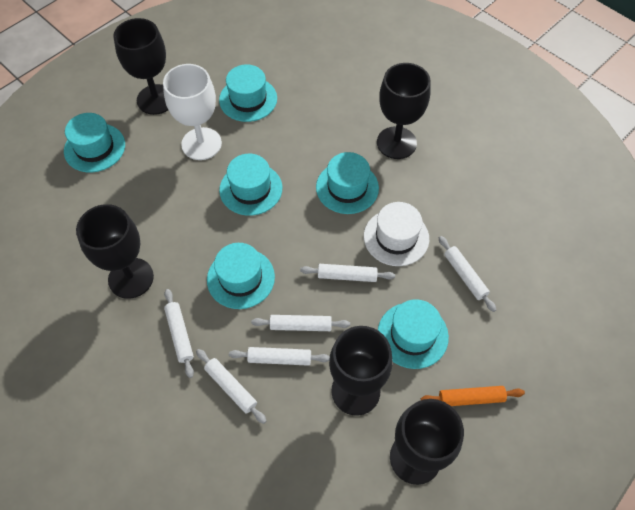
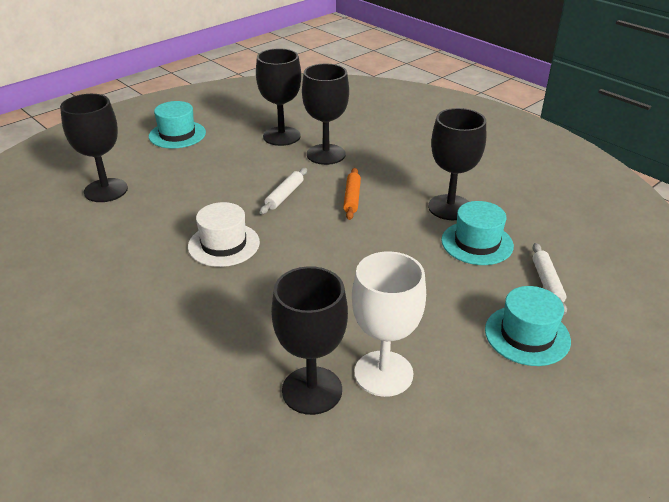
turquoise hat: [64,113,125,173] [207,243,275,309] [219,64,277,122] [219,154,282,216] [316,152,379,214] [378,299,449,369] = 6 -> [149,101,206,148] [441,201,514,265] [485,286,571,366] = 3
white rolling pin: [164,289,194,378] [196,349,266,424] [229,347,330,366] [251,315,350,331] [300,264,395,282] [439,236,496,312] = 6 -> [260,168,307,214] [533,243,567,315] = 2

